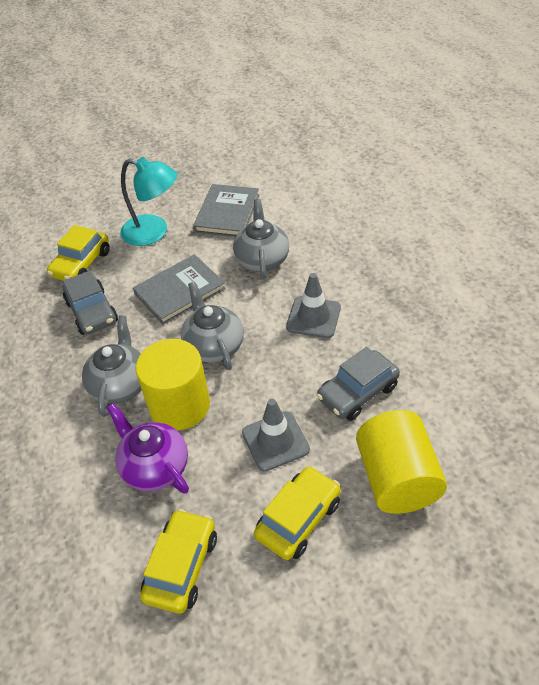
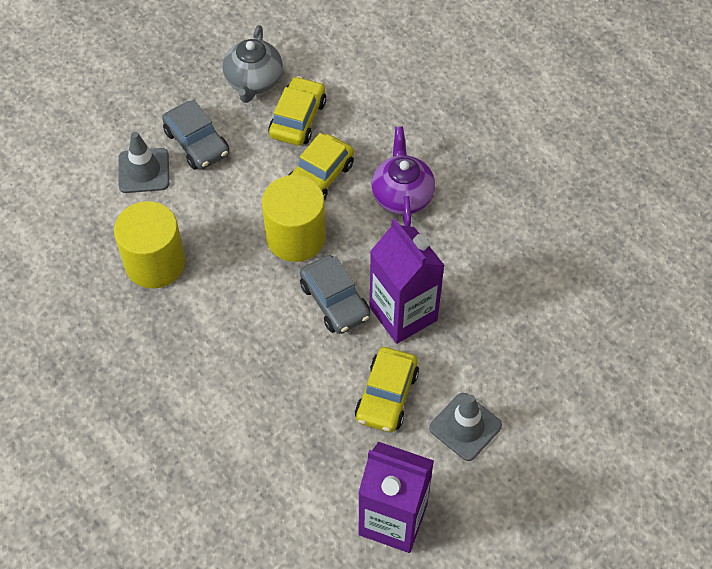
grey book: [133,254,226,325] [193,184,259,237] = 2 -> none = 0
grey teapot: [82,315,142,417] [181,282,244,370] [233,199,289,279] = 3 -> [223,25,283,103] = 1
purple carton: none = 0 -> [358,442,434,553] [370,218,445,344] = 2
turquoise lamp: [120,157,177,246] = 1 -> none = 0

